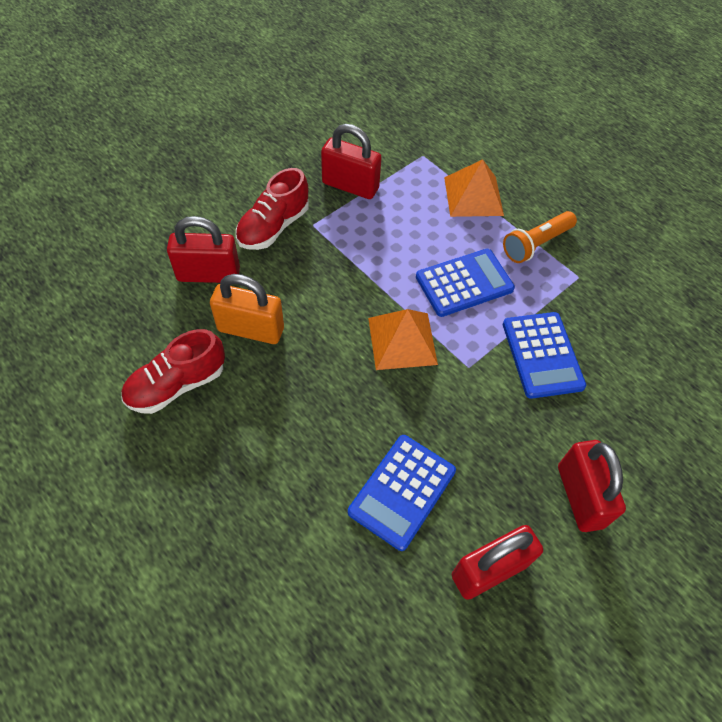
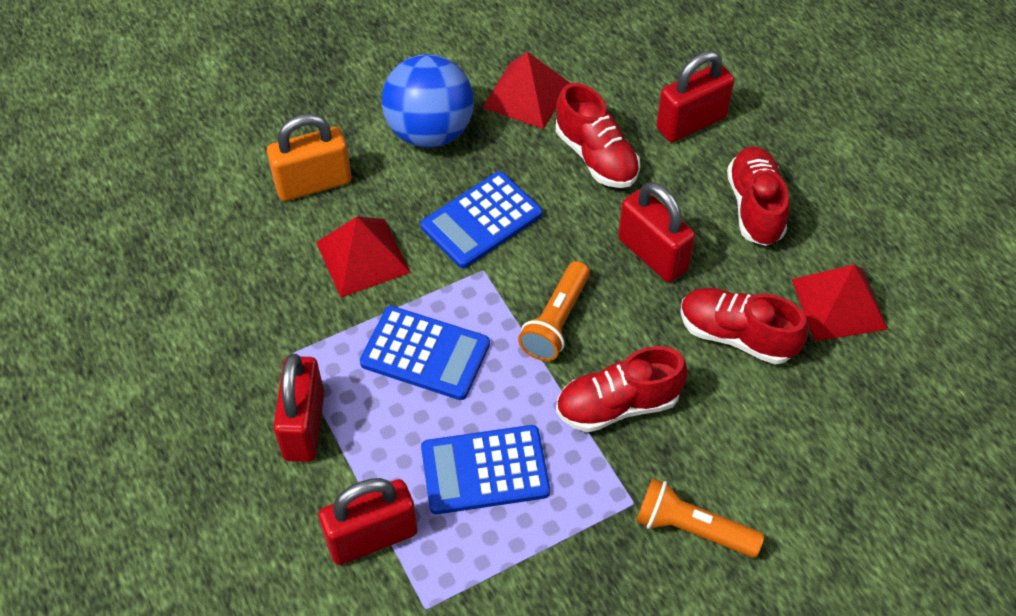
blue ball: none = 0 -> [382,54,474,148] = 1
orange flashlight: [503,211,577,263] = 1 -> [518,261,590,361] [636,478,764,558] = 2
orange pyramid: [368,309,438,370] [444,159,504,217] = 2 -> none = 0
red pyramid: none = 0 -> [316,217,411,297] [482,52,570,129] [792,265,888,341] = 3
red shoe: [122,329,225,414] [236,168,309,250] = 2 -> [556,83,640,188] [556,346,688,432] [680,288,808,365] [727,146,789,246] = 4

